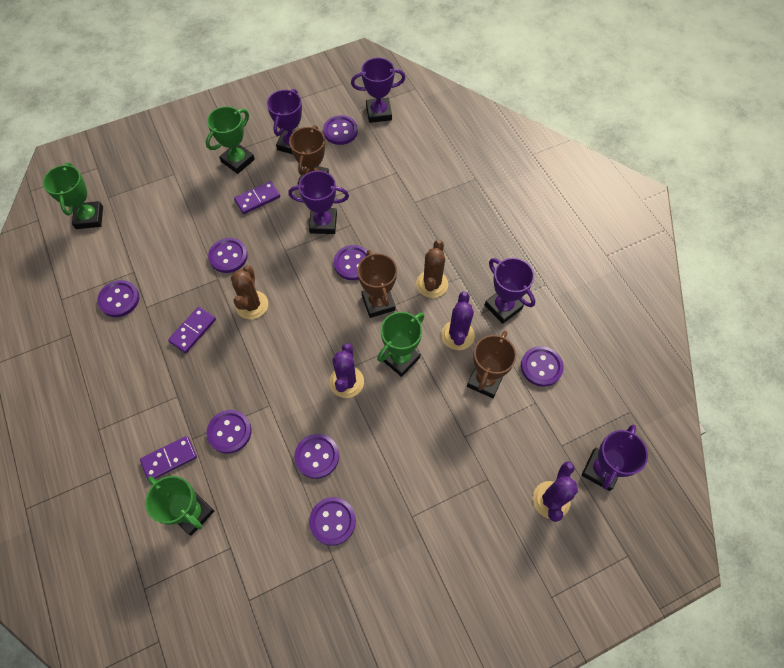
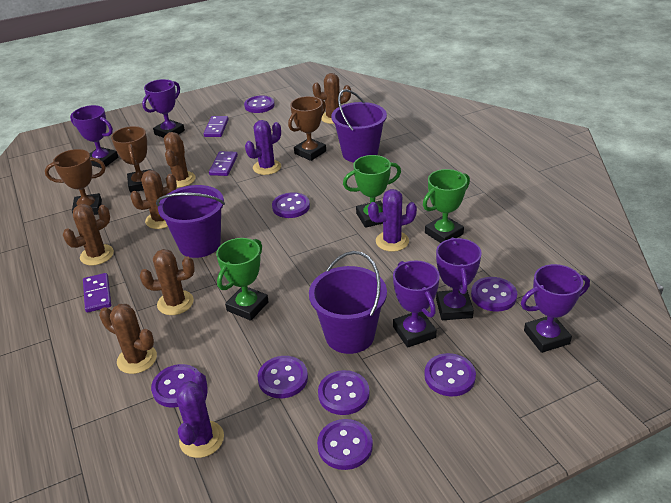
brown cactus: [231,265,268,319] [416,240,448,298] = 2 -> [63,204,114,266] [99,304,157,374] [130,170,177,229] [140,249,195,315] [164,132,196,187] [312,73,351,124] = 6
green trophy: [43,162,103,229] [145,476,214,536] [206,106,255,174] [377,312,424,377] = 4 -> [216,238,269,321] [343,155,401,228] [423,169,470,243] = 3
purple bucket: none = 0 -> [156,185,225,258] [309,251,387,354] [331,89,387,163] = 3

